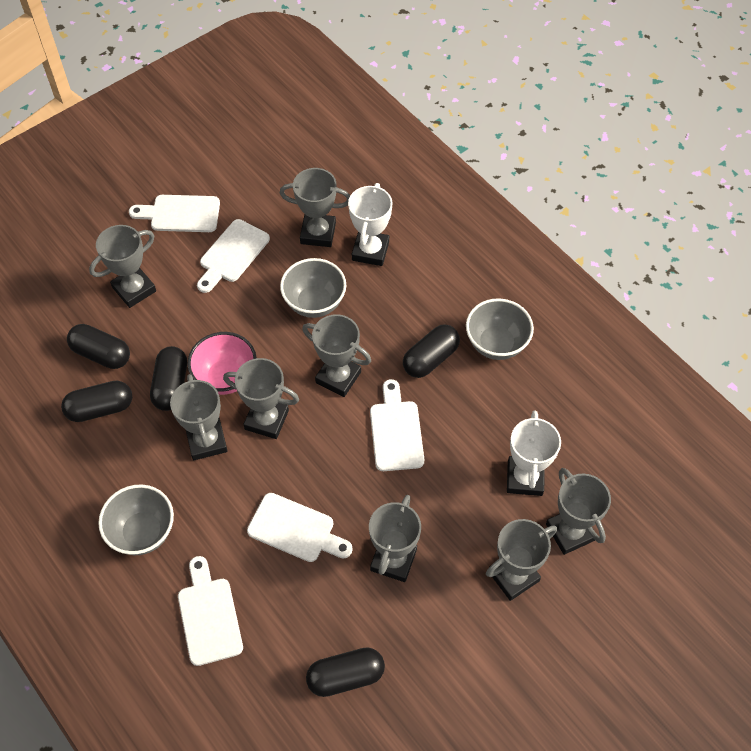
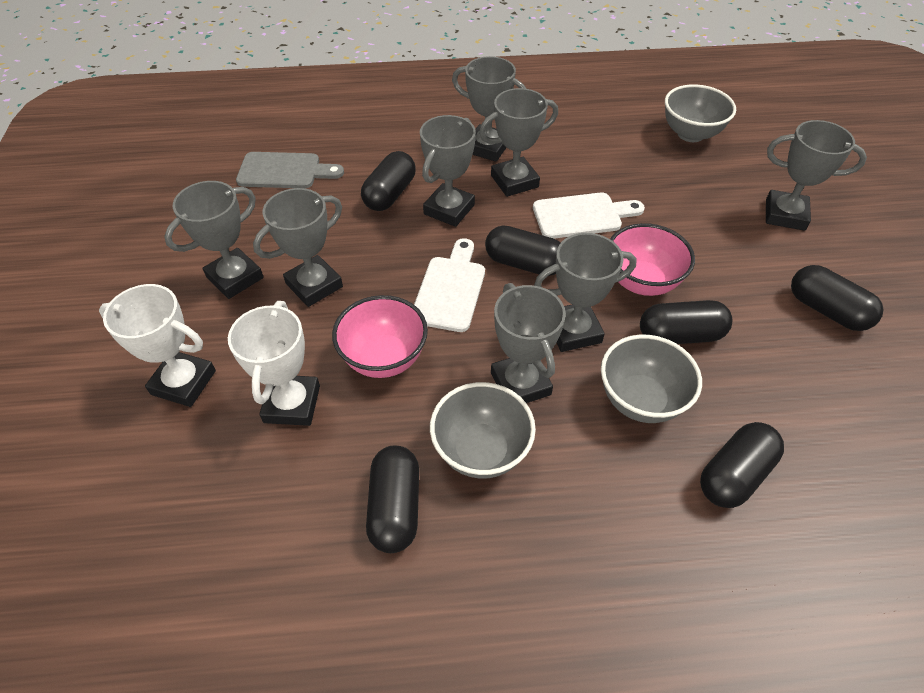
black capsule: [61,381,132,422] [67,324,130,369] [150,346,187,411] [306,647,385,697] [403,325,460,378] = 5 -> [361,151,416,211] [366,446,419,553] [485,225,560,276] [640,300,732,344] [700,422,784,508] [791,265,884,331] = 6
grey cutting board: none = 0 -> [236,152,344,188] = 1
pink bowl: [187,332,257,395] = 1 -> [332,295,428,378] [610,223,695,296] = 2
white cutting board: [129,195,220,232] [178,556,243,666] [197,219,270,293] [247,493,353,562] [370,379,425,471] = 5 -> [414,238,485,332] [533,192,645,239] = 2

